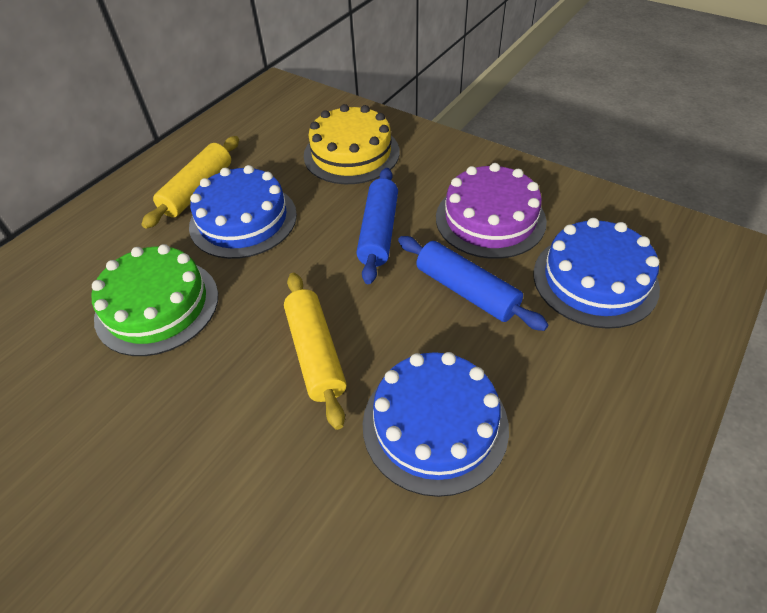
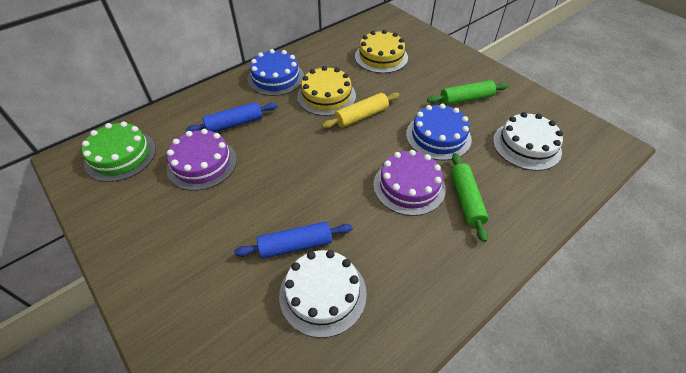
blue cake: [189,165,297,259] [363,352,509,497] [533,218,660,329] = 3 -> [248,49,304,96] [406,103,472,160] = 2
green rolling pin: none = 0 -> [427,80,508,105] [451,153,489,242] = 2
purple cake: [436,163,547,259] = 1 -> [166,129,237,191] [373,150,446,216] = 2
white cake: none = 0 -> [279,250,367,338] [493,112,563,171] = 2
yellow cake: [304,104,400,184] = 1 -> [297,66,356,116] [355,30,408,73] = 2
yellow rolling pin: [142,136,239,229] [284,273,347,430] = 2 -> [322,92,400,128] = 1

